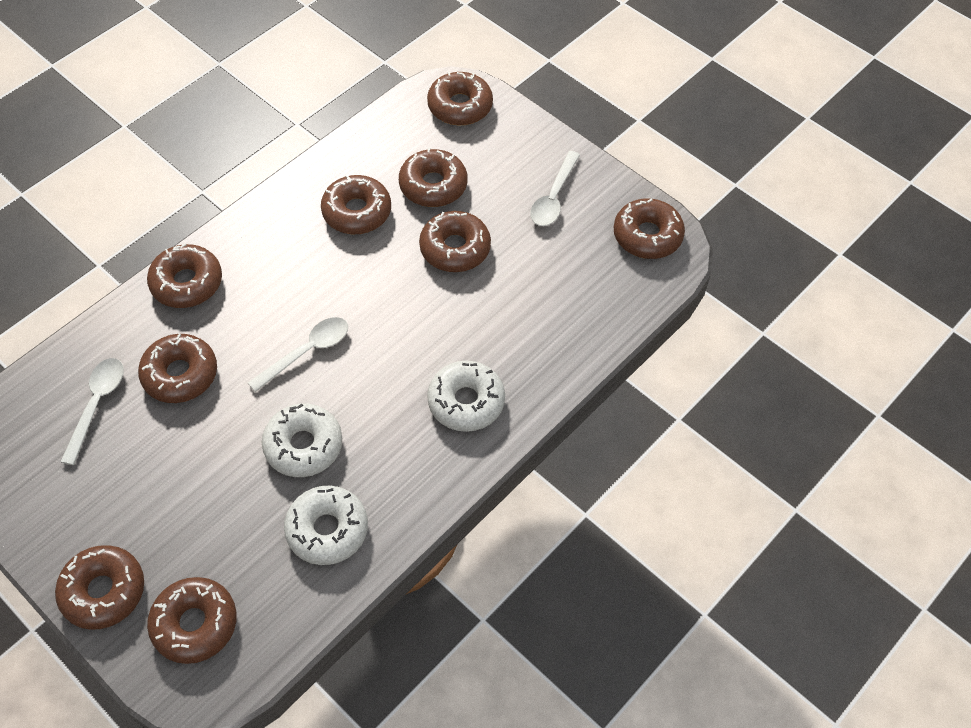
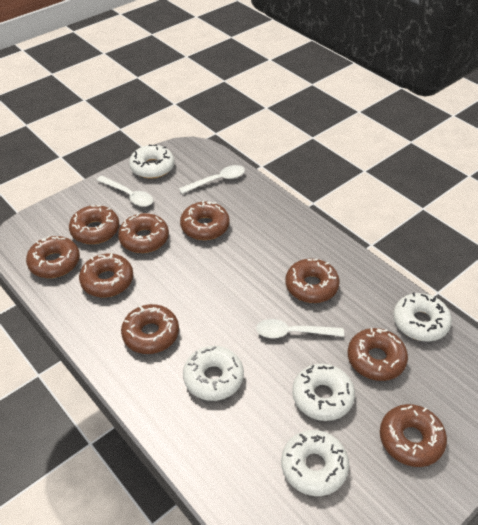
white donut: [262,403,342,477] [284,486,368,565] [427,360,505,432] = 3 -> [129,144,175,179] [183,346,244,401] [281,430,349,496] [292,364,355,421] [393,293,452,342] = 5

